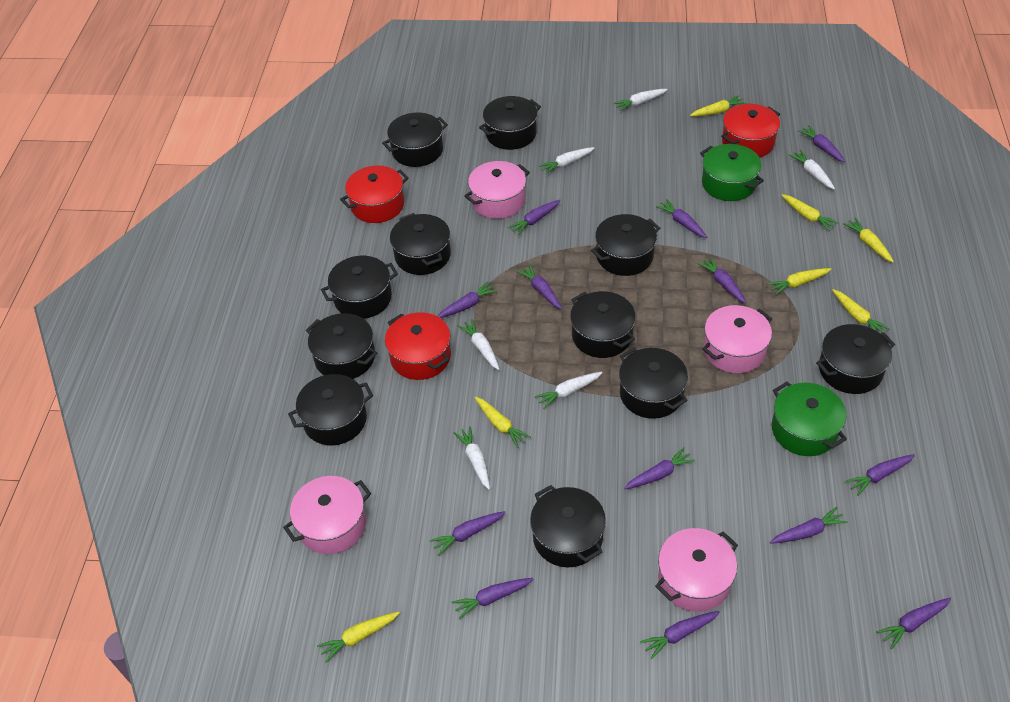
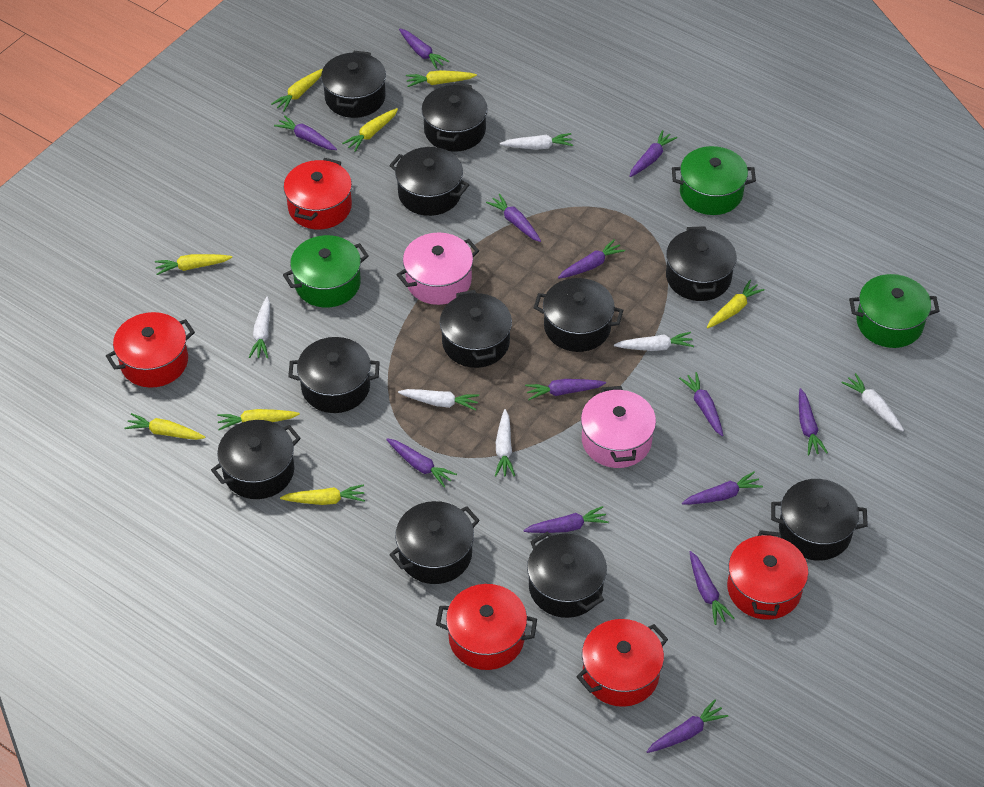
green pot: [700,144,764,201] [771,382,847,456] = 2 -> [283,235,369,308] [672,146,756,215] [849,274,940,348] = 3
pink pot: [283,476,371,554] [464,161,530,219] [655,528,738,612] [702,305,772,373] = 4 -> [396,233,479,305] [581,386,656,468] = 2
red pot: [340,166,409,223] [385,312,451,380] [721,104,780,157] = 3 -> [106,312,195,388] [284,158,352,230] [436,584,537,670] [576,619,668,707] [727,530,808,620] = 5
yellow carrot: [317,612,400,663] [475,397,531,448] [690,95,746,116] [767,268,831,295] [782,194,839,231] [832,289,890,333] [843,218,894,262] = 7 -> [125,413,205,440] [155,254,232,275] [217,409,300,430] [271,69,323,112] [280,484,365,505] [342,108,398,152] [406,70,477,87] [707,280,765,328] = 8

